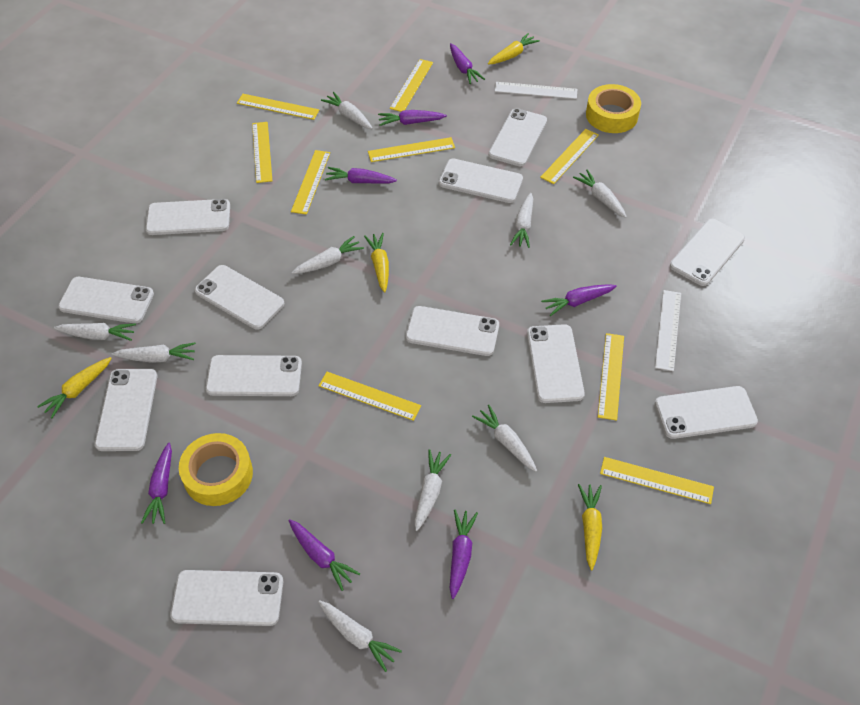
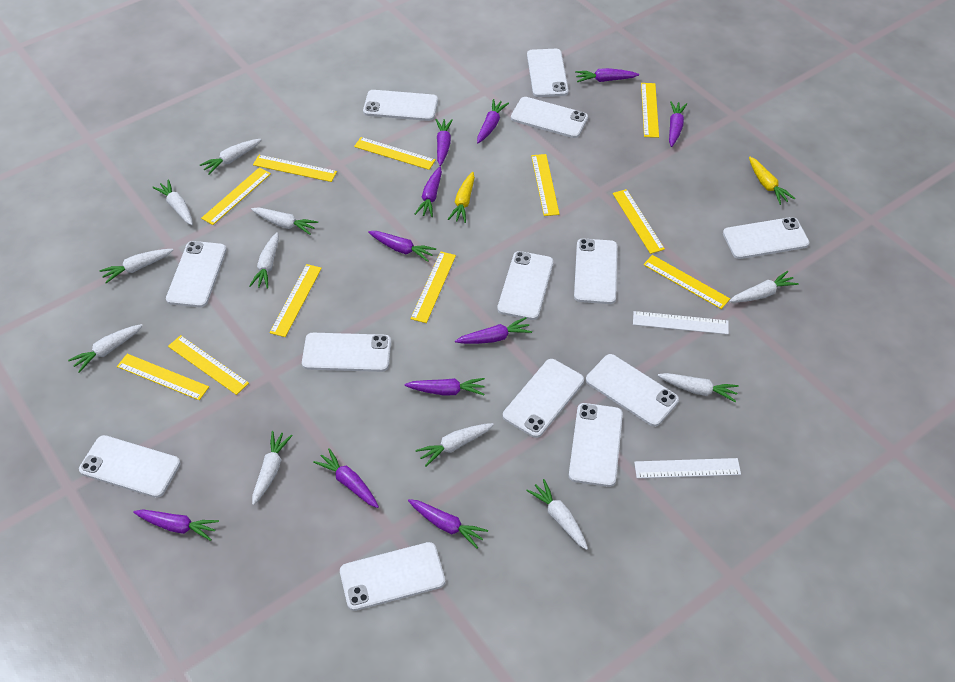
purple carrot: [141,443,172,524] [289,519,360,591] [325,167,397,184] [378,110,447,126] [450,43,485,84] [450,510,478,599] [541,284,617,316] = 7 -> [133,510,219,541] [313,448,379,508] [368,231,436,262] [404,378,485,395] [408,499,488,549] [415,167,442,217] [436,119,453,166] [455,317,532,344] [477,99,509,143] [575,68,639,82] [669,101,687,147] = 11
white carrot: [54,323,136,341] [112,342,196,363] [292,236,364,274] [318,600,402,672] [321,92,373,129] [415,449,451,531] [472,405,537,472] [510,193,533,248] [573,170,627,218] = 9 -> [68,324,143,373] [99,249,173,283] [152,179,193,225] [200,139,262,175] [249,232,279,289] [251,207,318,235] [252,431,293,505] [416,423,494,467] [526,479,588,550] [658,373,739,402] [729,271,799,302] = 11
white phone: [58,277,154,323] [95,369,157,451] [146,199,230,235] [170,570,283,626] [195,265,284,330] [206,355,302,396] [406,306,499,356] [439,159,523,203] [489,108,547,167] [527,324,585,403] [655,386,758,439] [670,219,745,286] = 12 -> [79,435,181,498] [166,241,226,307] [302,333,391,372] [340,542,445,611] [363,90,438,121] [497,251,553,320] [503,359,584,438] [511,97,588,138] [527,49,569,97] [569,403,623,487] [574,239,617,304] [586,354,679,426] [723,217,809,259] = 13
yellow carrot: [37,357,112,418] [364,233,389,293] [488,33,540,65] [578,484,602,570] = 4 -> [448,172,475,223] [749,157,795,205] = 2
yellow ruler: [237,94,319,120] [252,122,272,183] [291,150,330,215] [319,372,421,421] [368,137,455,162] [390,59,433,112] [540,129,599,184] [598,333,624,421] [600,457,714,504] = 9 -> [117,354,209,400] [168,335,249,395] [201,167,271,225] [253,155,337,182] [269,264,322,337] [354,137,435,170] [410,251,456,323] [531,154,560,216] [613,189,665,254] [641,83,659,138] [643,255,730,309] = 11
yellow tape: [179,433,253,506] [586,84,641,133] = 2 -> none = 0

